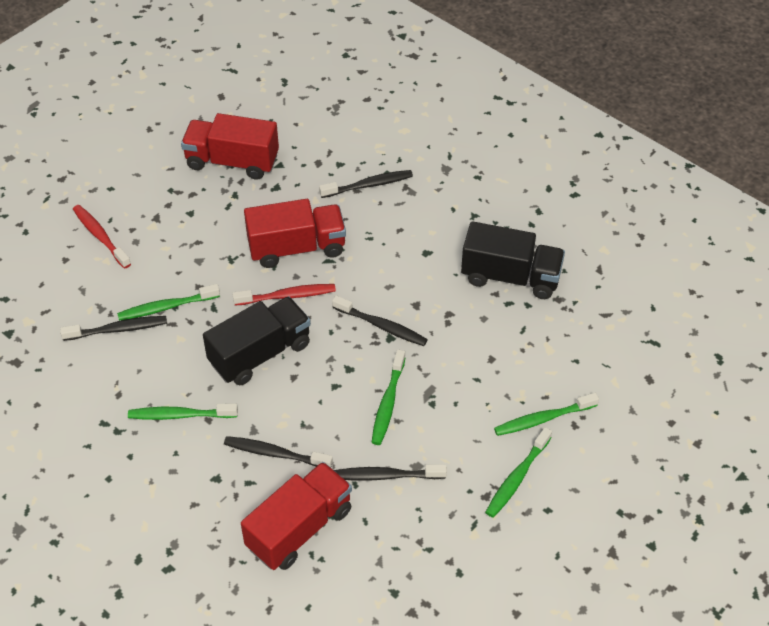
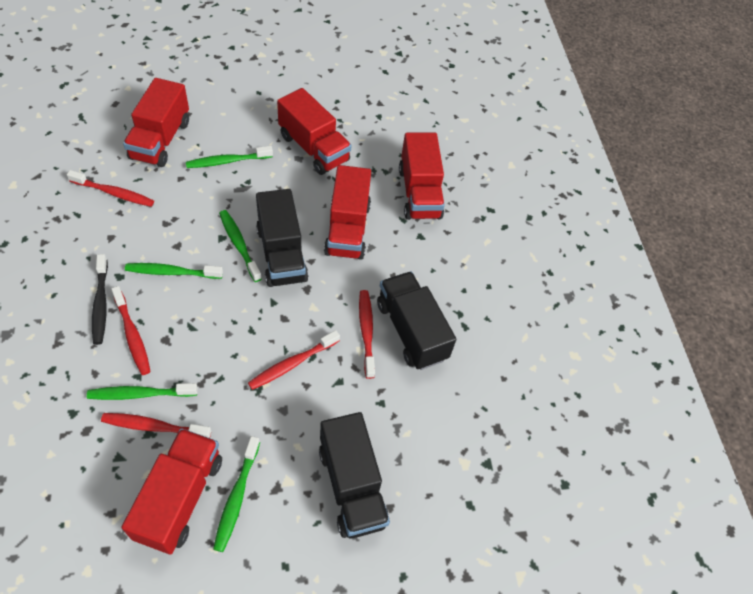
black toothbrush: [60,316,167,341] [224,436,333,468] [319,170,413,198] [332,295,428,346] [334,464,447,481] = 5 -> [92,254,108,345] = 1
black truck: [203,296,311,386] [461,221,565,299] = 2 -> [256,189,309,287] [319,412,390,539] [377,271,457,370] = 3
red toothbrush: [73,205,131,269] [232,284,336,306] = 2 -> [67,170,154,207] [101,413,211,438] [111,286,151,375] [248,330,340,390] [359,290,375,379] = 5
red truck: [181,113,279,180] [241,462,352,570] [244,199,346,268] = 3 -> [121,428,222,554] [123,78,189,167] [277,88,352,175] [324,165,371,260] [399,133,445,220] = 5

